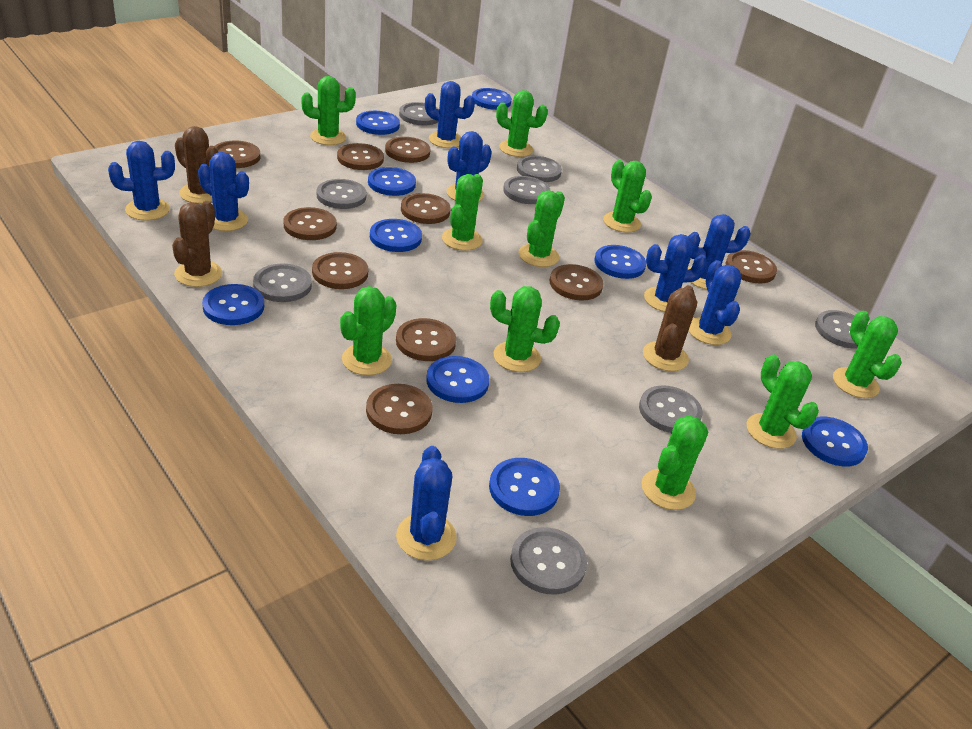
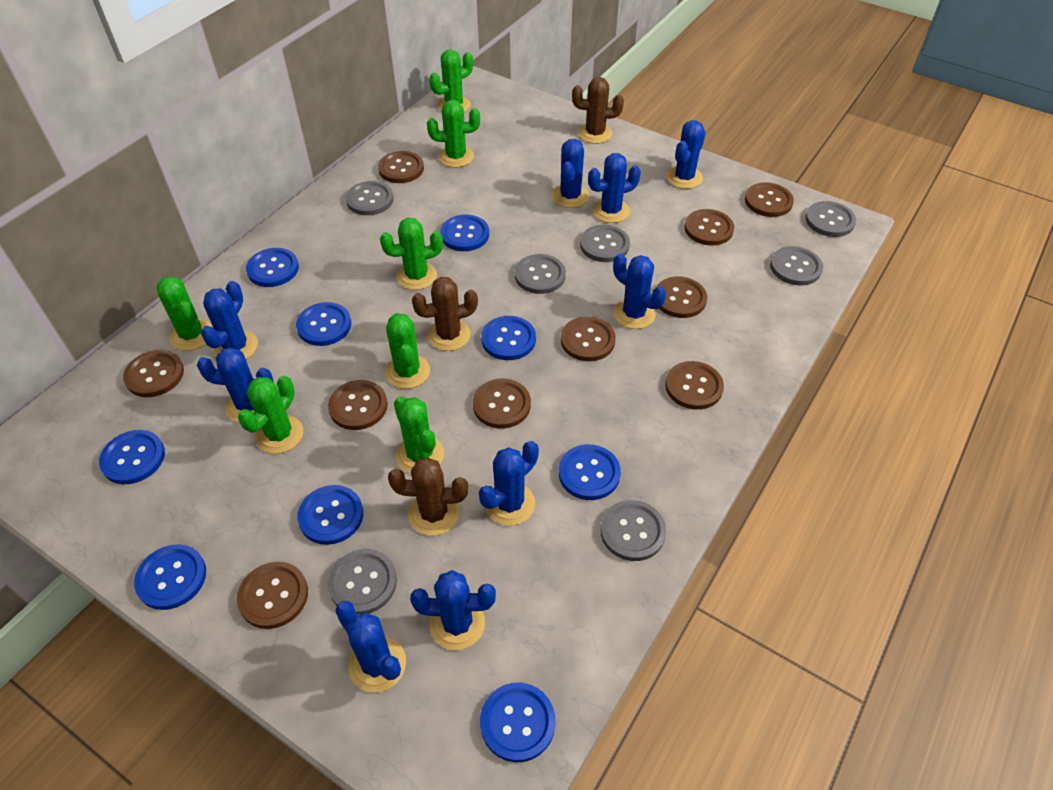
blue cactus: [108,141,175,221] [198,152,249,231] [396,446,457,561] [425,81,475,148] [446,131,492,201] [644,234,708,312] [687,214,751,289] [689,260,741,345] = 8 -> [197,347,274,423] [201,281,258,359] [335,601,406,693] [410,570,496,650] [479,441,539,526] [552,139,589,208] [588,153,641,223] [613,253,666,329] [666,120,706,189] = 9
green cactus: [301,76,356,145] [340,286,396,376] [442,174,483,251] [490,286,560,372] [496,90,548,157] [518,190,565,267] [603,160,652,233] [642,415,708,510] [746,355,819,449] [833,311,902,398] = 10 -> [157,276,213,351] [238,376,303,454] [380,218,443,290] [385,313,430,389] [394,396,444,473] [427,100,480,168] [429,49,473,112] = 7
grey button: [253,263,312,302] [317,179,367,209] [399,102,439,125] [503,176,550,204] [510,527,587,594] [517,156,562,182] [639,385,703,433] [815,310,868,348] = 8 -> [328,549,397,615] [346,181,394,215] [515,254,566,294] [580,225,630,262] [600,500,666,561] [770,246,823,286] [805,201,856,237] = 7

